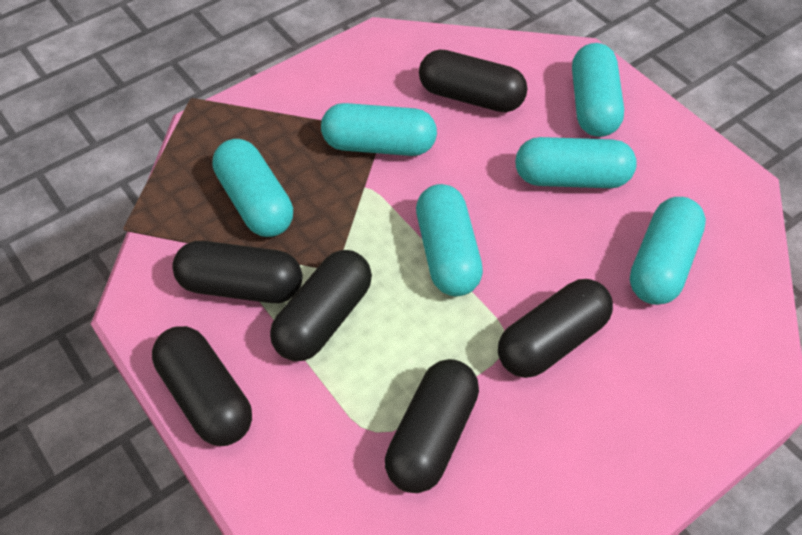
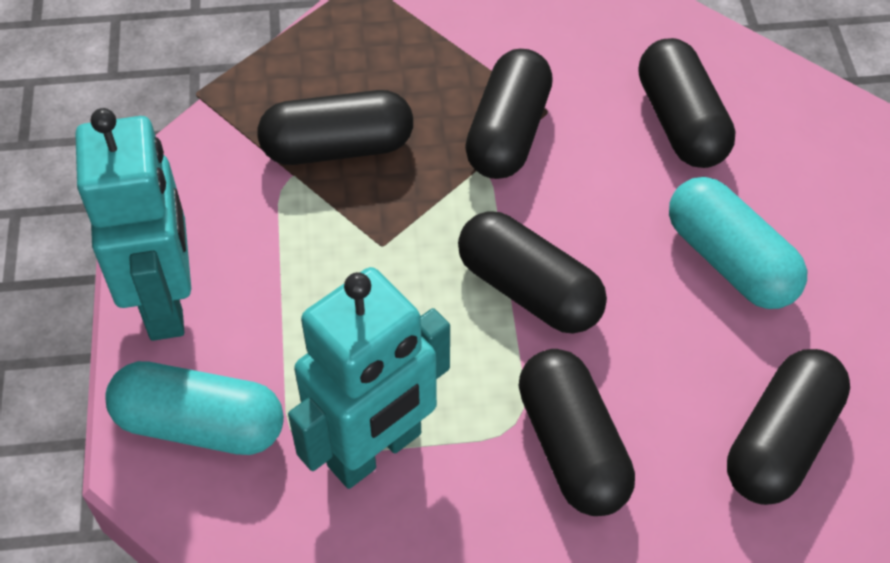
turquoise capsule: [212,139,293,237] [321,103,437,156] [416,184,483,296] [515,137,637,188] [572,43,624,137] [630,197,706,305] = 6 -> [105,361,284,455] [669,177,807,309] = 2
turquoise robot: none = 0 -> [75,108,191,341] [288,267,450,489] = 2

